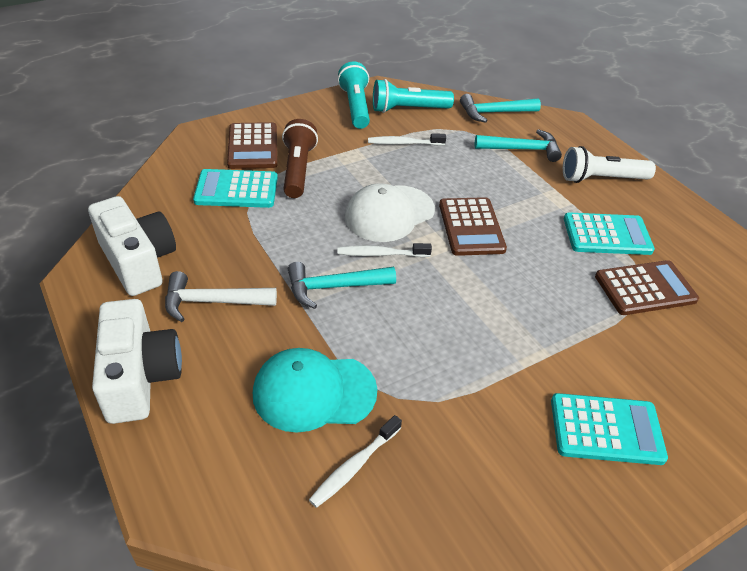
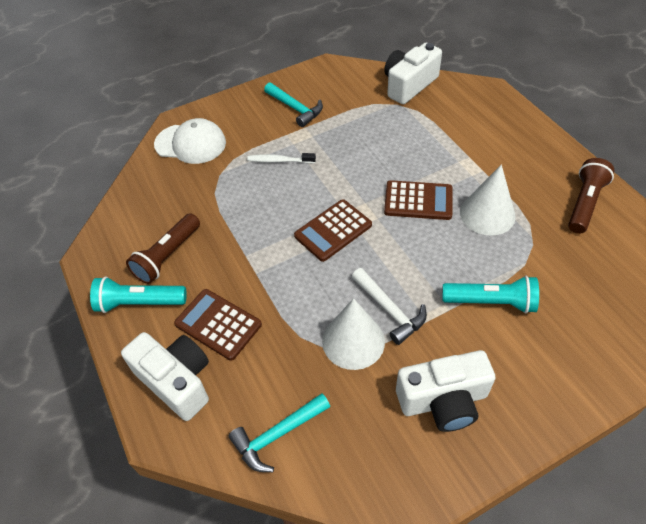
brown flashlight: [282,119,318,198] = 1 -> [126,213,200,284] [568,158,614,234] = 2
turquoise calculator: [193,169,278,208] [551,393,668,465] [564,212,655,255] = 3 -> none = 0
turquoise cap: [253,348,377,433] = 1 -> none = 0
turquoise hammer: [288,262,396,309] [460,94,541,123] [475,129,562,162] = 3 -> [229,393,330,472] [264,83,323,127] = 2
white camera: [88,196,176,296] [92,299,182,424] = 2 -> [121,332,209,421] [384,43,442,104] [396,350,496,432] = 3
white cone: none = 0 -> [322,298,385,370] [460,164,516,236] = 2
white flashlight: [563,146,656,183] = 1 -> none = 0
white toothbrush: [309,415,402,508] [337,243,432,257] [368,133,446,146] = 3 -> [247,153,316,164] = 1

